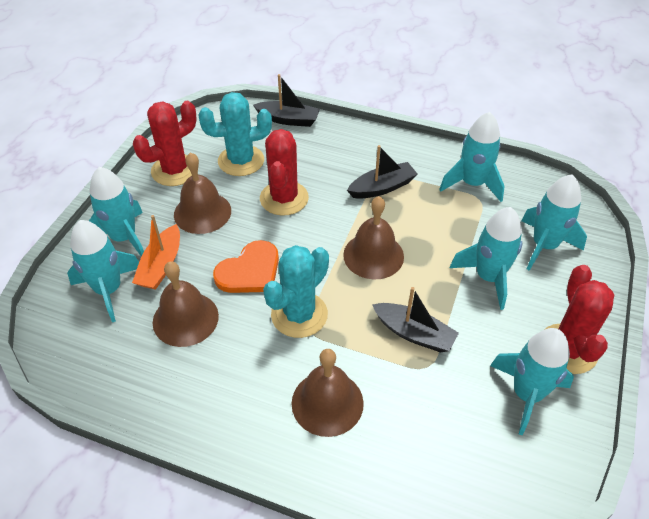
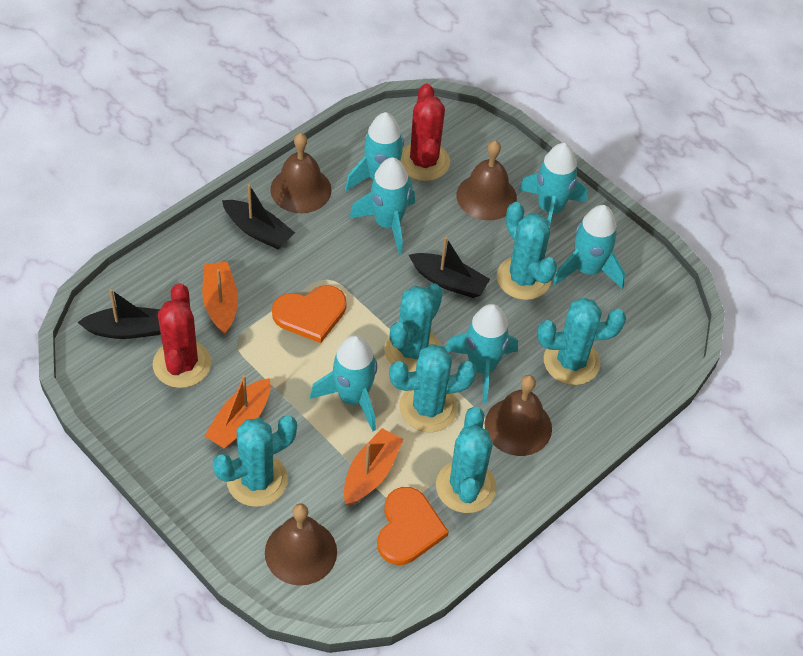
orange boat: [132,215,180,290] = 1 -> [202,262,238,334] [204,375,271,448] [344,428,403,505] = 3
orange heart: [213,240,279,293] = 1 -> [272,285,347,343] [377,487,449,565] = 2
red cactus: [133,101,197,186] [260,129,309,216] [544,265,614,374] = 3 -> [153,283,211,388] [400,84,450,181] = 2
turquoise cactus: [198,92,272,176] [263,245,329,338] = 2 -> [212,416,297,507] [384,284,443,372] [389,344,477,432] [436,407,496,513] [497,202,557,300] [537,298,626,385] = 6

